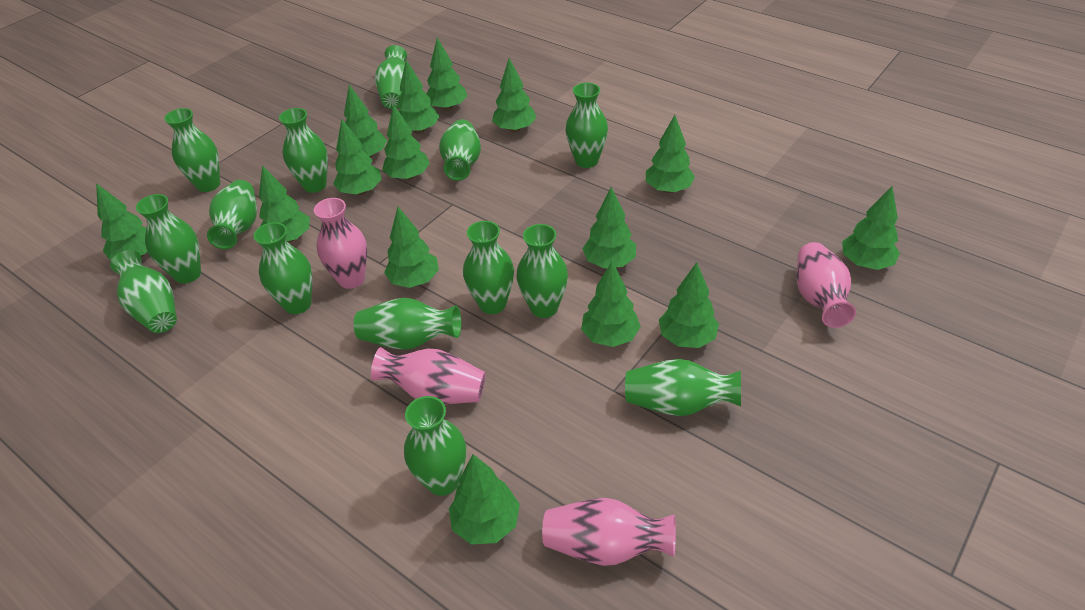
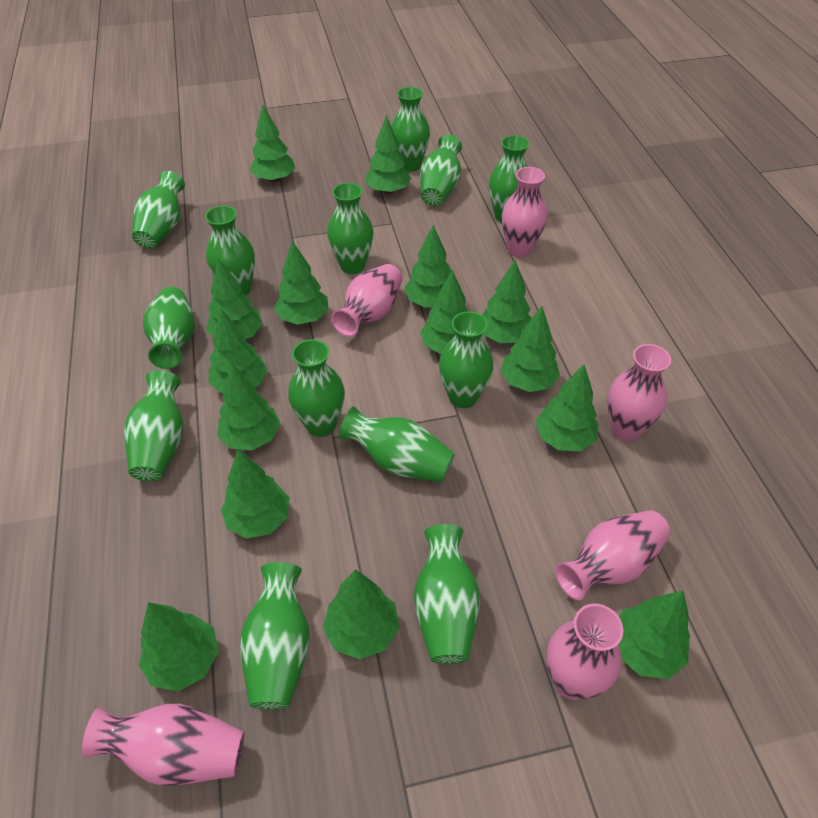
green vase: [110,250,177,333] [136,194,201,284] [164,108,220,192] [207,180,257,249] [254,222,312,314] [279,108,328,193] [354,298,462,350] [375,45,407,109] [404,396,466,496] [439,119,481,181] [463,221,514,314] [517,224,568,318] [565,83,608,168] [625,359,741,416] = 14 -> [124,370,183,481] [132,171,185,249] [143,287,195,369] [205,206,255,296] [240,562,310,710] [288,339,345,437] [327,183,374,274] [339,406,455,482] [391,87,430,172] [414,524,480,664] [420,134,462,206] [439,311,493,408] [489,135,529,223] = 13
pink vase: [314,198,367,289] [371,347,486,404] [542,498,676,566] [796,242,856,328] = 4 -> [82,704,245,786] [331,264,402,337] [502,167,547,257] [546,604,623,700] [555,510,670,600] [608,344,671,442] = 6

